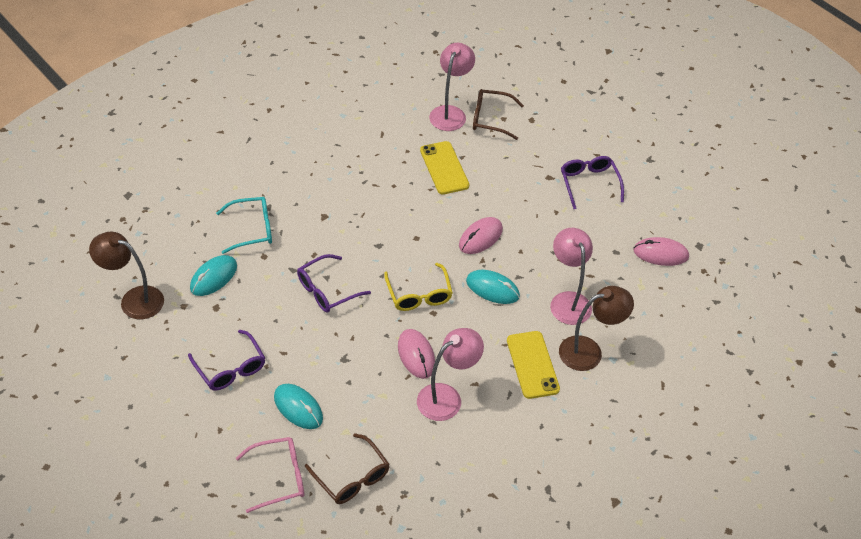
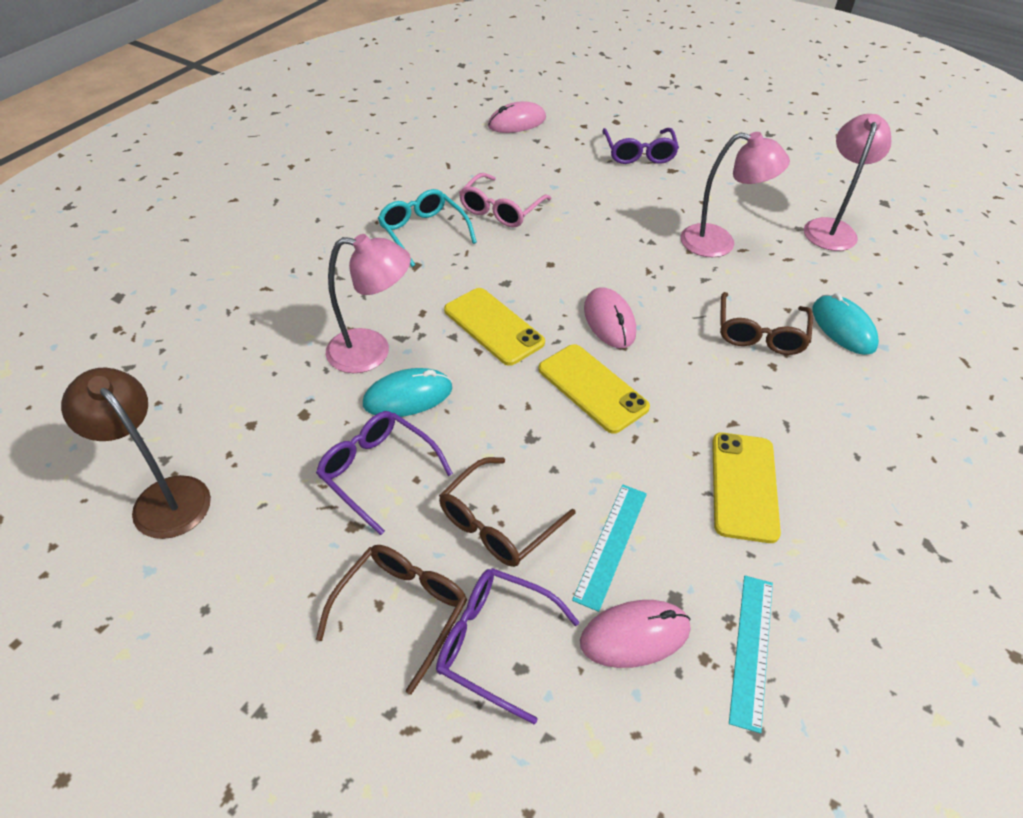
brown glasses: [305,433,390,504] [473,89,524,140] = 2 -> [316,545,467,695] [439,457,575,567] [720,292,813,355] = 3
brown lamp: [89,231,164,319] [559,286,634,371] = 2 -> [61,368,211,539] = 1
turquoise mouse: [190,255,237,296] [274,384,323,429] [466,270,520,304] = 3 -> [363,368,452,417] [812,293,879,355] = 2
turquoise ruler: none = 0 -> [572,485,647,612] [729,576,773,733] = 2
yellow glasses: [384,263,453,311] = 1 -> none = 0
yellow phone: [420,141,469,195] [507,331,560,399] = 2 -> [444,288,545,366] [538,344,650,434] [712,432,781,543] = 3

